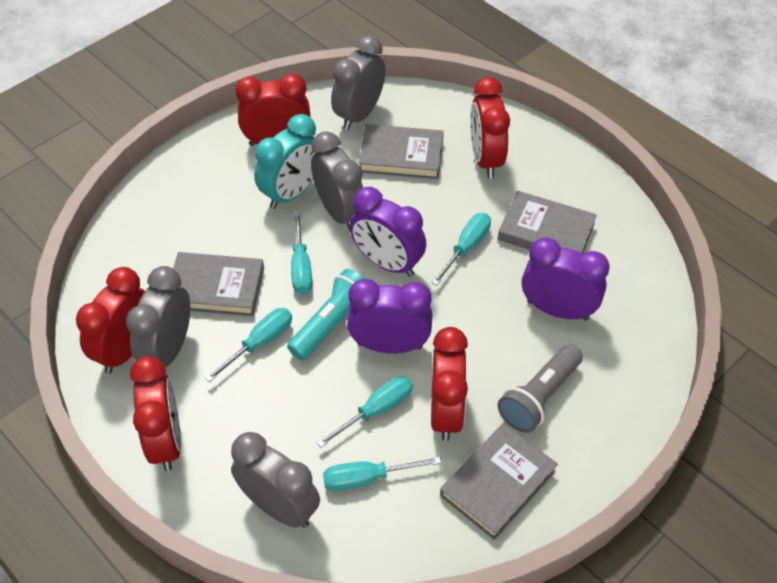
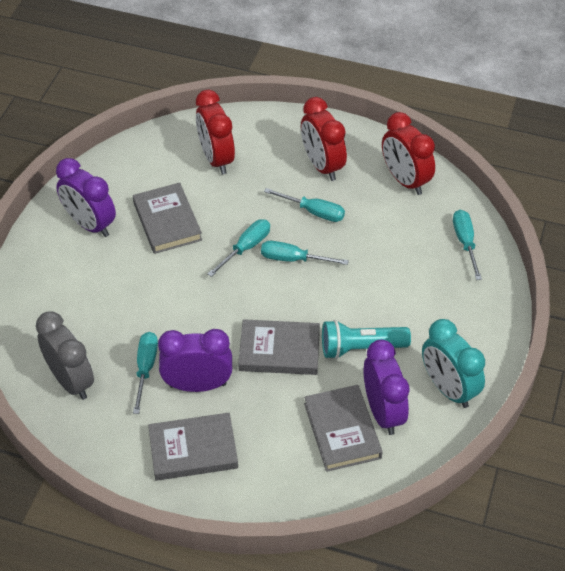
grey clock: [126,266,190,367] [231,432,320,528] [311,131,363,231] [331,35,385,130] = 4 -> [36,312,94,400] = 1
grey flashlight: [498,344,583,433] = 1 -> none = 0
red clock: [76,267,145,374] [130,356,181,471] [235,73,311,146] [431,327,468,441] [470,77,510,178] = 5 -> [196,90,235,175] [301,97,347,181] [382,112,435,195] = 3

